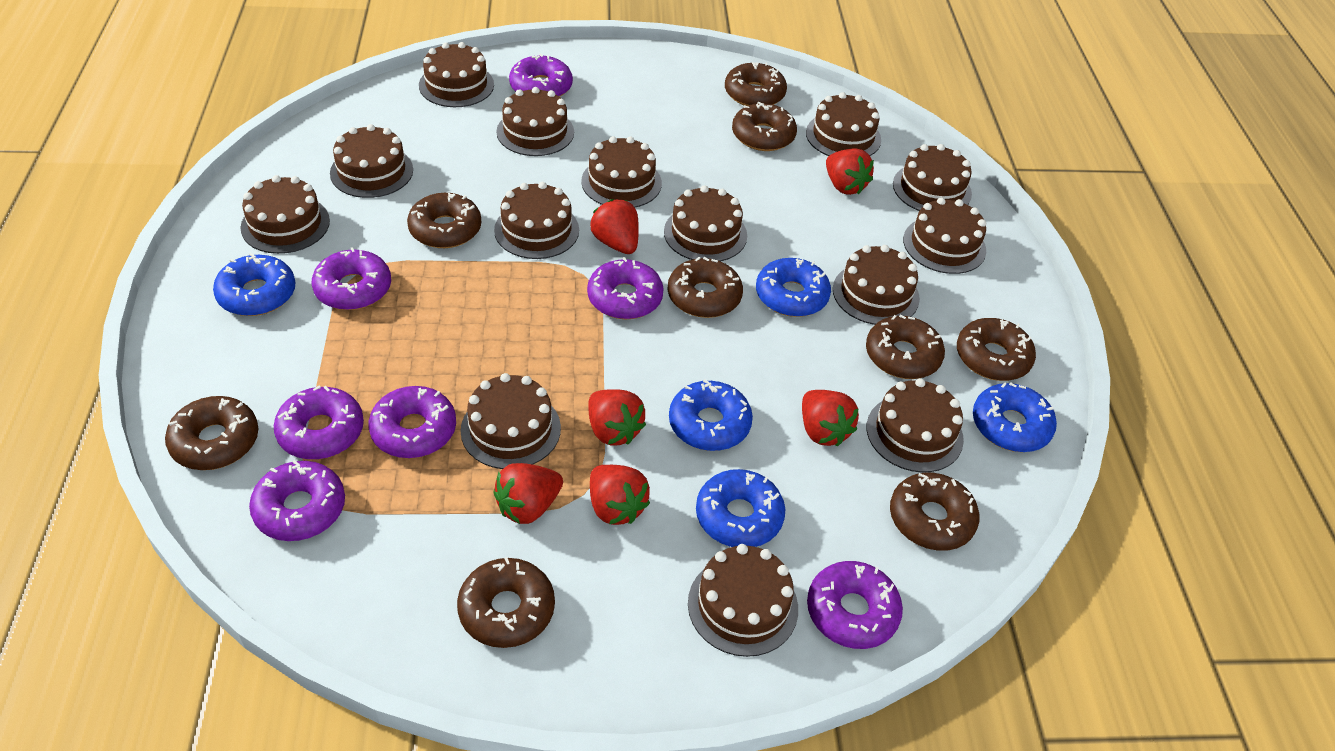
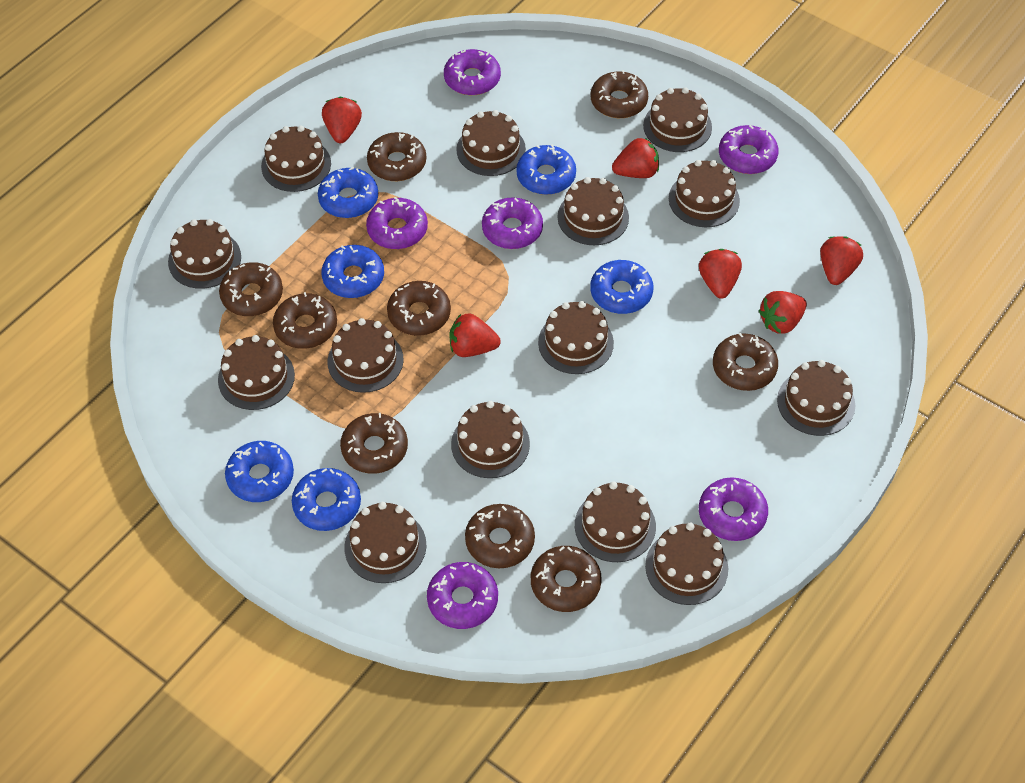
blue donut: [213,253,295,316] [669,379,753,451] [696,469,785,547] [756,258,831,317] [973,382,1057,452] = 5 -> [225,441,294,502] [292,468,361,531] [318,167,378,218] [322,245,384,298] [516,145,576,195] [590,260,653,314] = 6
purple donut: [249,460,345,541] [274,386,364,459] [312,247,391,310] [369,386,456,458] [509,53,573,97] [587,257,664,319] [807,561,903,649] = 7 -> [366,197,428,249] [427,562,498,629] [444,49,501,95] [482,197,543,249] [699,477,768,541] [719,125,779,174] = 6

